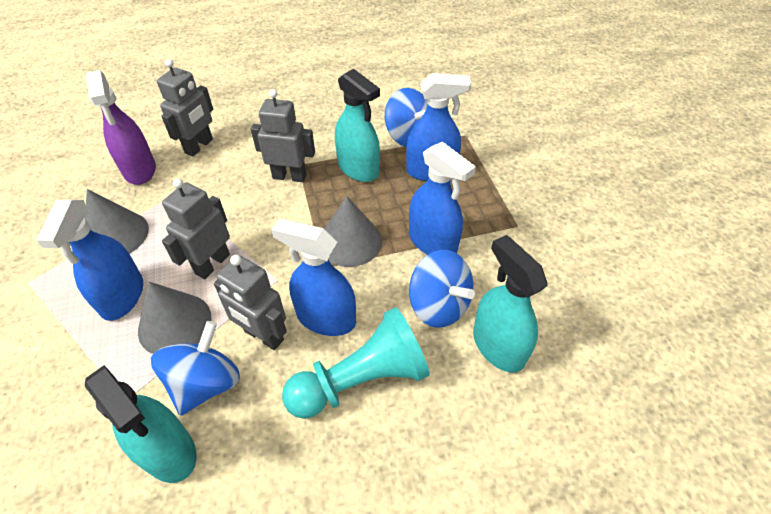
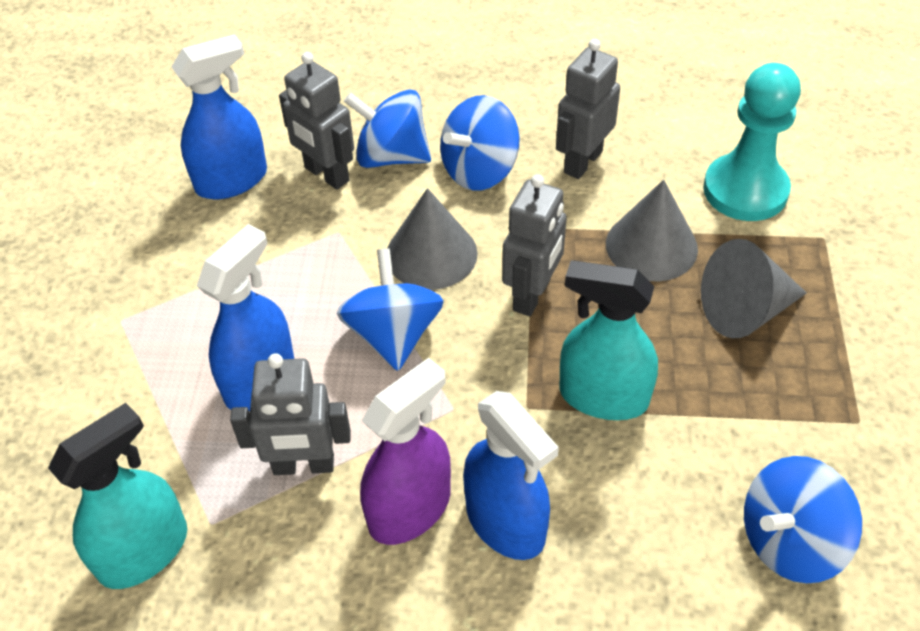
blue spinning top: [151,321,240,416] [385,88,428,147] [409,250,475,328] = 3 -> [337,248,444,371] [344,89,431,168] [440,95,519,191] [744,456,862,583] = 4
blue spray bottle: [37,200,143,321] [272,219,356,336] [406,73,471,181] [409,142,476,255] = 4 -> [171,34,267,199] [197,224,294,411] [463,391,559,560] = 3
turquoise spray bottle: [85,365,196,483] [335,69,380,182] [473,235,548,373] = 3 -> [48,403,187,589] [559,260,658,420] = 2

